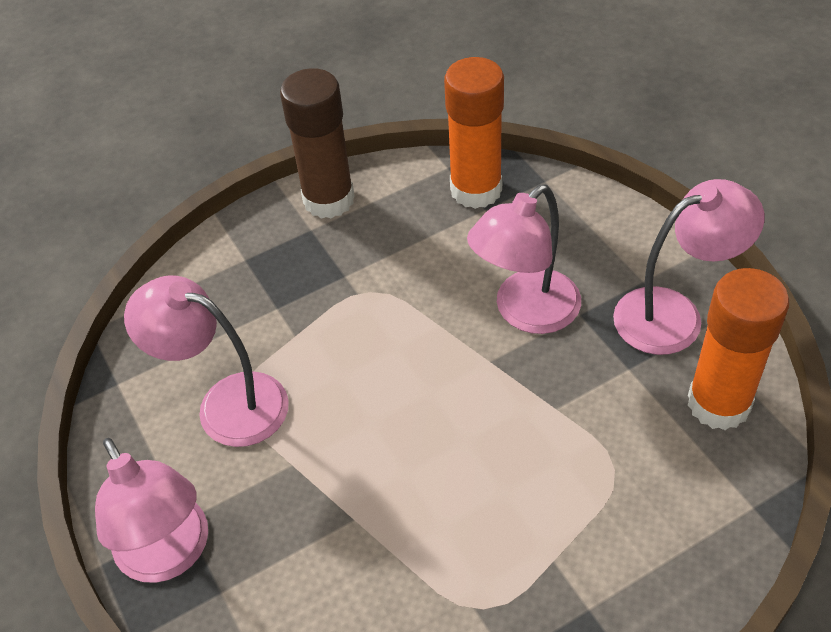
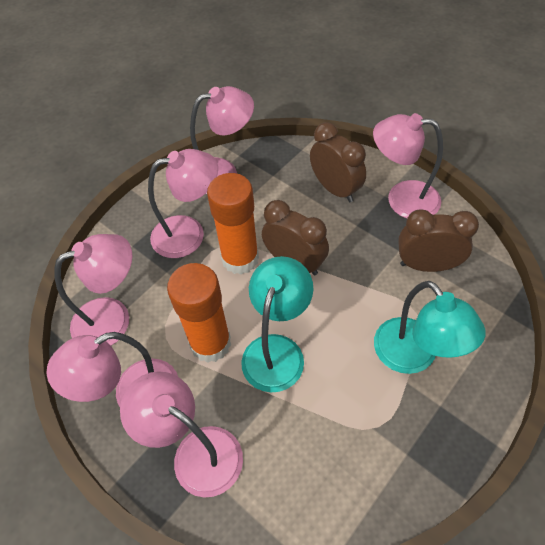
brown clock: none = 0 -> [262,200,329,275] [310,122,366,202] [398,210,479,272] = 3
brown glue stick: [280,68,355,218] = 1 -> none = 0
pink lamp: [95,438,208,583] [124,275,289,447] [467,184,581,334] [613,179,765,355] = 4 -> [46,332,178,407] [54,234,132,346] [120,371,243,498] [148,149,218,258] [190,86,254,194] [373,113,443,219] = 6
turquoise lamp: none = 0 -> [241,256,313,393] [374,281,486,374] = 2

